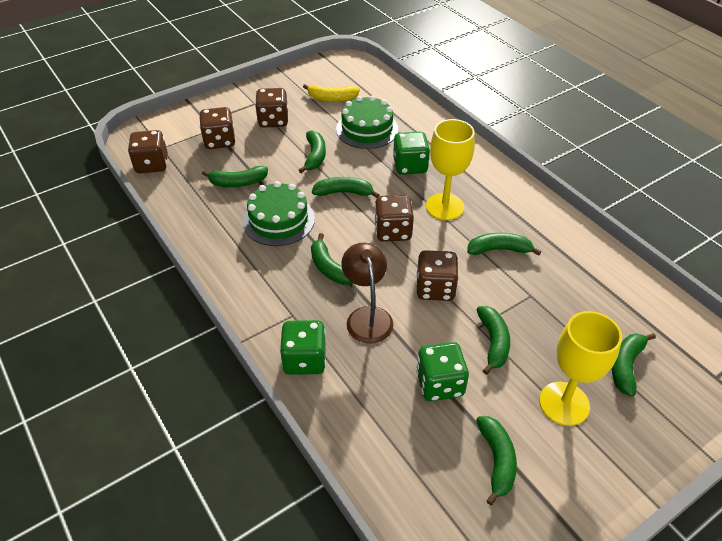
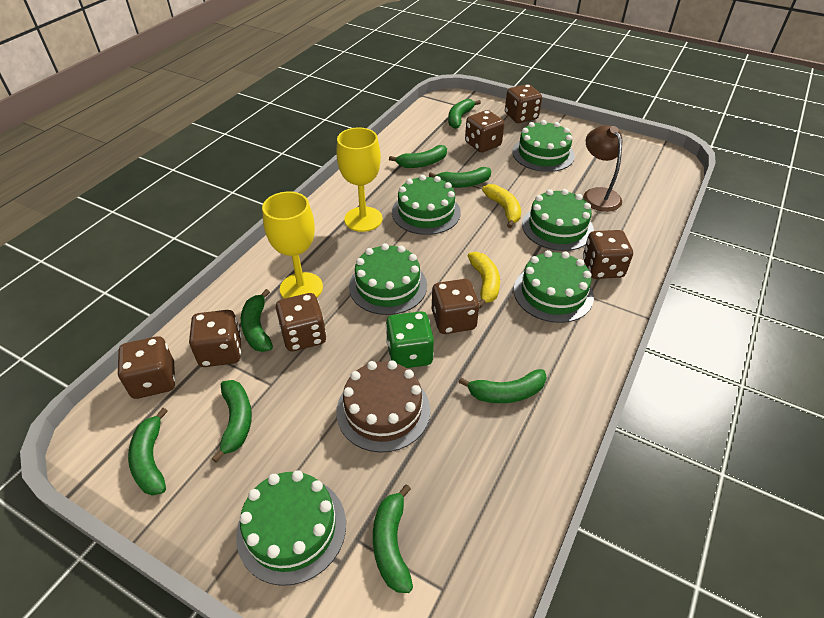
brown cake: none = 0 -> [336,360,430,453] = 1
brown dice: [128,130,168,173] [199,107,235,149] [255,88,288,128] [374,195,414,242] [416,250,459,301] = 5 -> [117,336,176,399] [189,310,242,367] [276,293,326,351] [432,279,480,334] [465,110,504,152] [505,84,542,123] [583,230,633,279] = 7
green cake: [243,181,315,246] [336,95,398,149] = 2 -> [236,470,346,586] [349,243,427,315] [392,175,461,235] [512,120,575,172] [514,250,594,323] [522,189,594,251] = 6
green dice: [280,320,326,375] [393,132,430,175] [416,342,469,401] = 3 -> [386,311,434,368] = 1
yellow banana: [303,84,360,102] = 1 -> [468,252,500,308] [482,184,521,228] = 2

